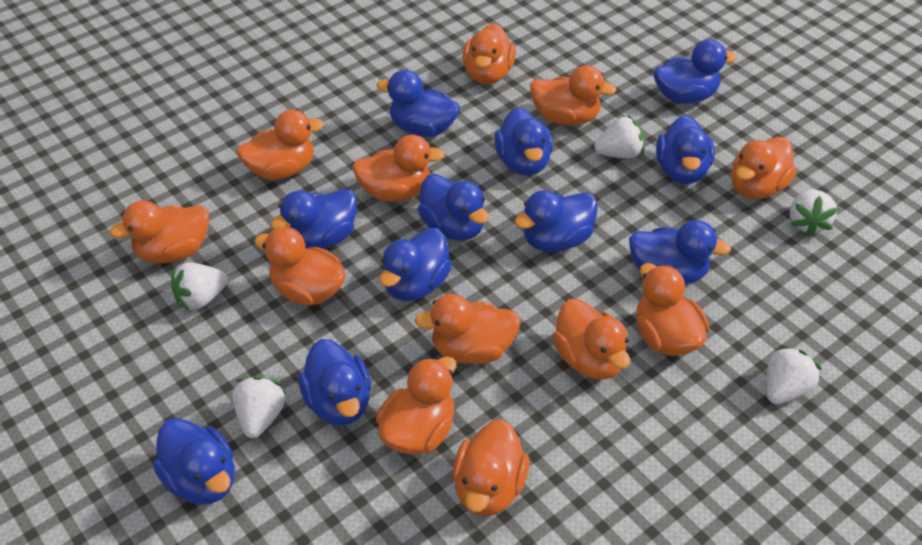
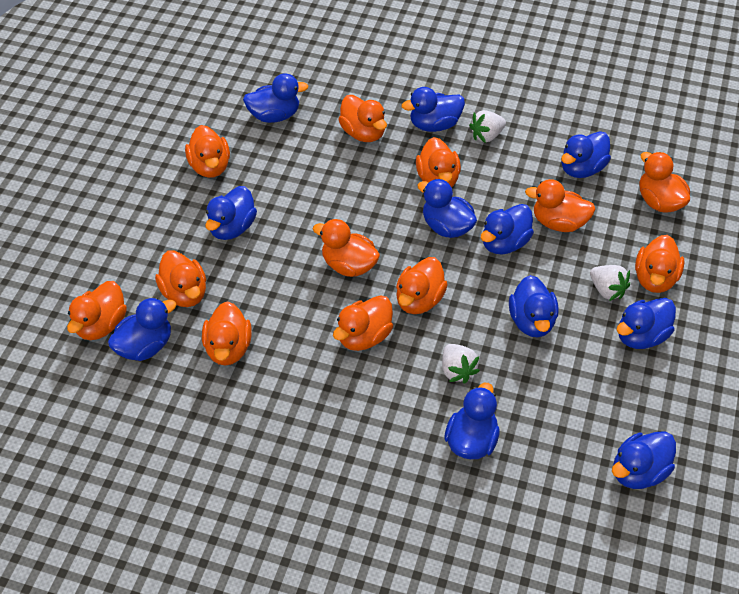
white strawberry: [171,262,228,312] [232,376,286,438] [594,115,644,158] [766,345,822,404] [790,189,838,237] = 5 -> [442,344,480,383] [469,110,506,143] [590,265,630,301] = 3

